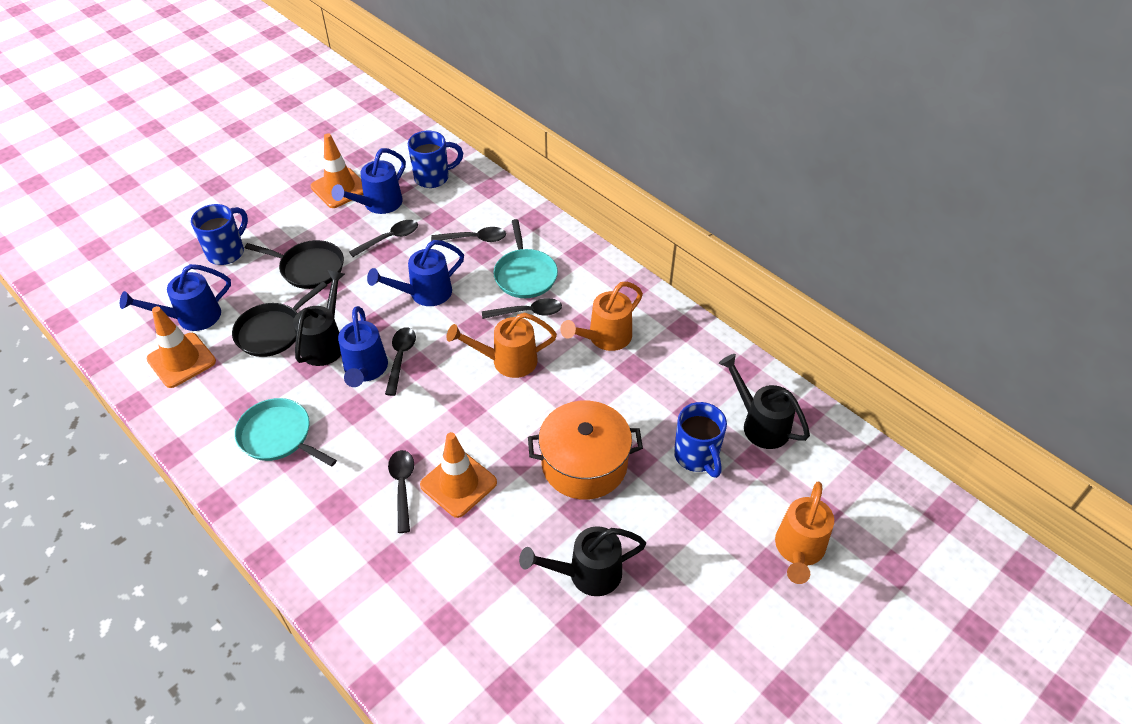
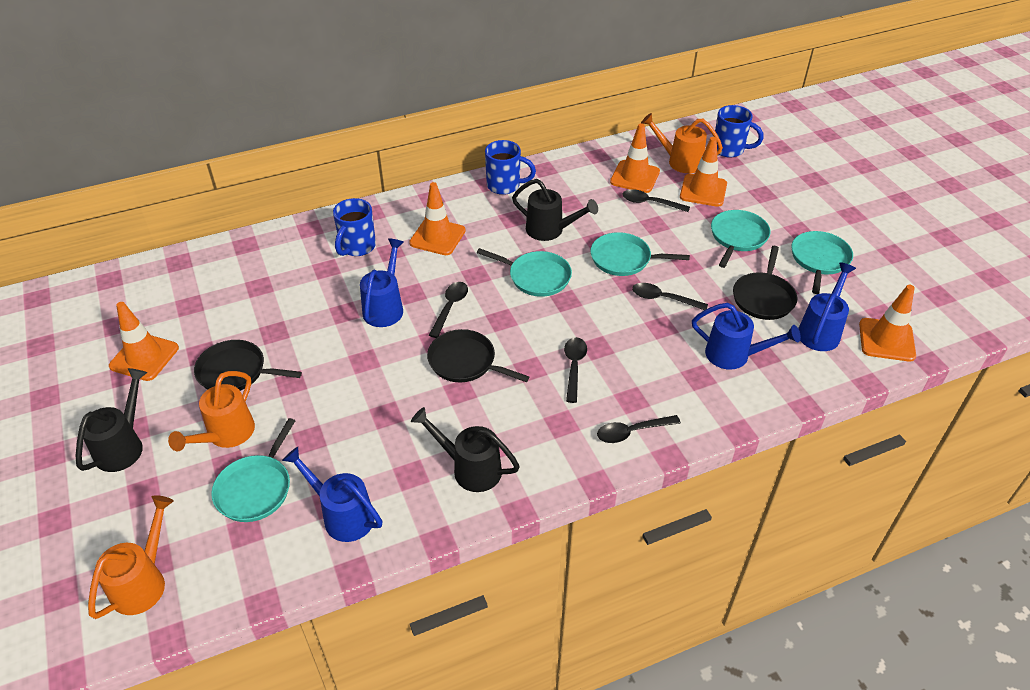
black pan: [232,282,327,357] [245,240,344,289] = 2 -> [194,340,302,391] [427,329,529,382] [733,246,797,320] = 3
orange pot: [528,401,643,500] = 1 -> none = 0
orange traffic cone: [147,306,216,388] [311,133,363,208] [420,432,497,518] = 3 -> [109,302,179,381] [409,182,466,255] [610,123,660,193] [680,137,727,207] [859,285,916,362] = 5
turquoise pan: [235,398,337,467] [494,219,558,298] = 2 -> [211,418,295,522] [477,248,572,297] [590,232,690,276] [711,210,771,268] [791,231,853,294] = 5

